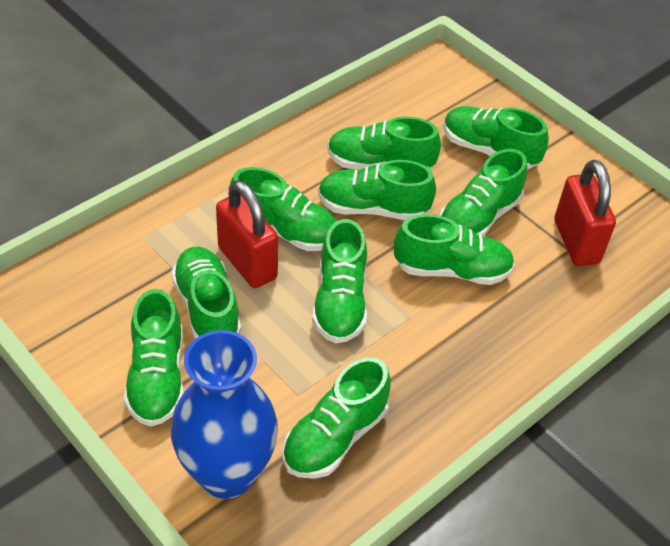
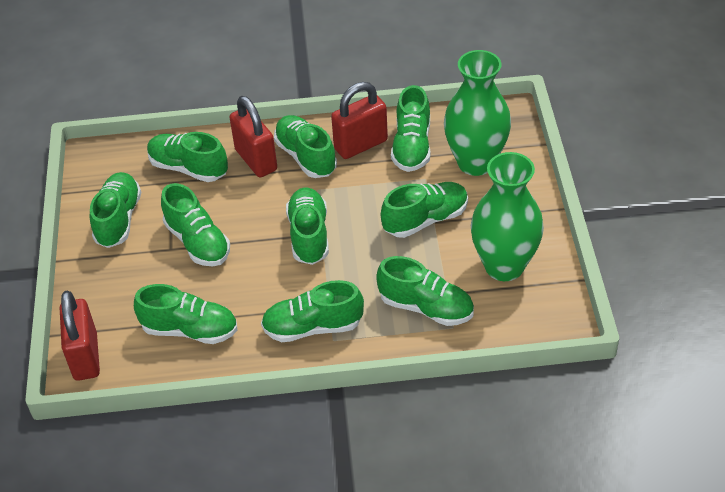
blue vase: [171,330,278,499] = 1 -> none = 0
green vase: none = 0 -> [444,50,511,176] [471,152,544,281] = 2
red padlock: [216,180,278,288] [554,160,616,266] = 2 -> [60,290,100,381] [229,96,277,177] [331,82,388,159] = 3

